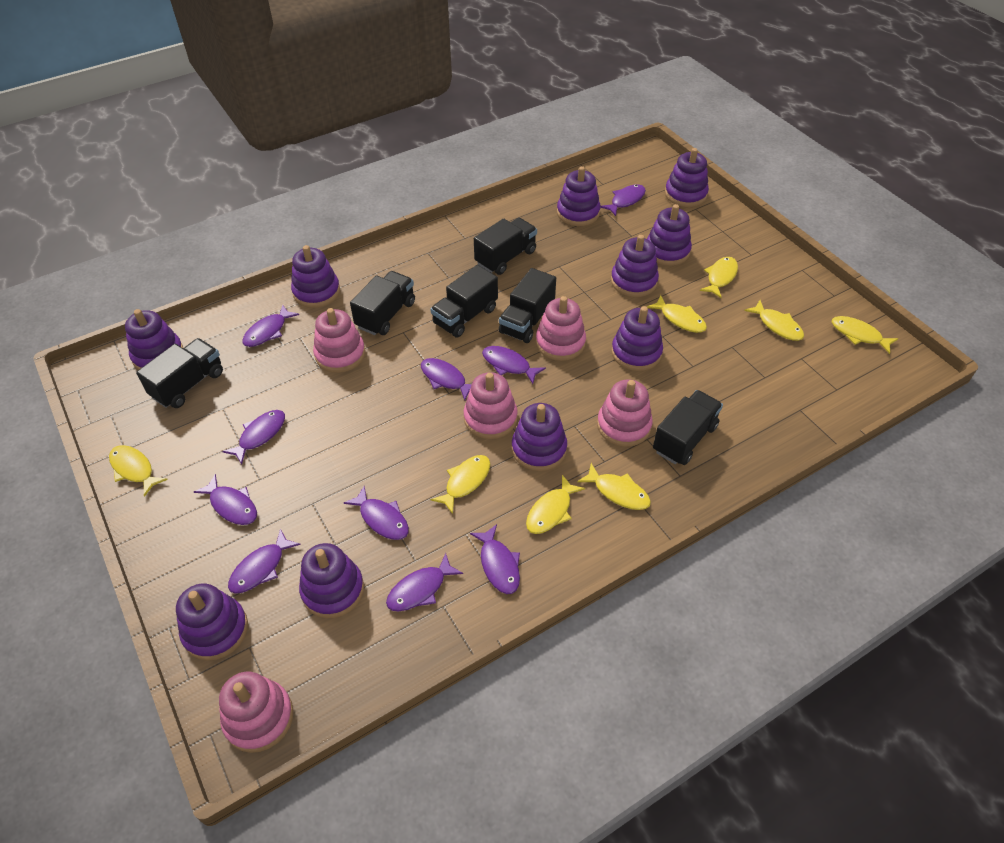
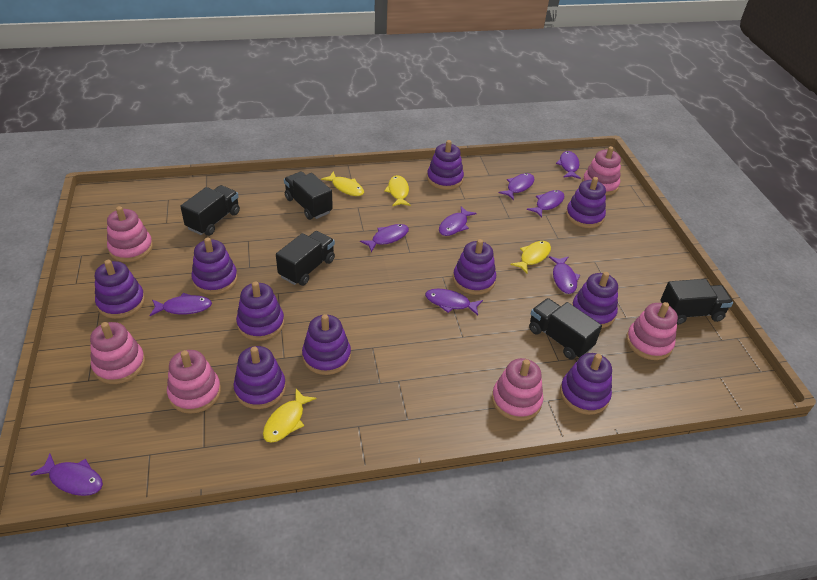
black truck: [136,338,223,408] [350,271,415,335] [430,265,498,338] [474,218,537,275] [499,268,556,343] [653,390,723,465] = 6 -> [180,185,240,236] [276,231,335,286] [284,171,333,220] [529,298,602,359] [660,279,733,325] = 5
pink stacking toy: [219,672,293,753] [313,308,365,373] [464,372,518,439] [536,296,586,361] [597,379,653,447] = 5 -> [90,322,145,384] [107,206,153,262] [167,350,221,414] [492,358,543,421] [582,146,621,195] [626,302,678,360] = 6
purple fish: [194,474,257,525] [222,410,285,464] [228,529,301,594] [242,304,299,347] [343,486,409,540] [386,553,463,611] [421,358,472,400] [470,524,520,594] [482,346,546,384] [600,184,646,216] = 10 -> [31,454,103,496] [149,293,212,316] [360,224,409,253] [425,289,483,315] [439,206,477,236] [498,173,535,200] [527,190,564,218] [549,256,580,294] [556,151,581,179] = 9
yellow fish: [109,445,168,497] [430,455,490,514] [526,475,585,534] [577,463,651,510] [647,295,707,333] [700,257,738,298] [744,300,804,341] [832,316,898,354] = 8 -> [263,389,316,443] [321,171,364,196] [384,175,411,206] [510,241,551,273] = 4

